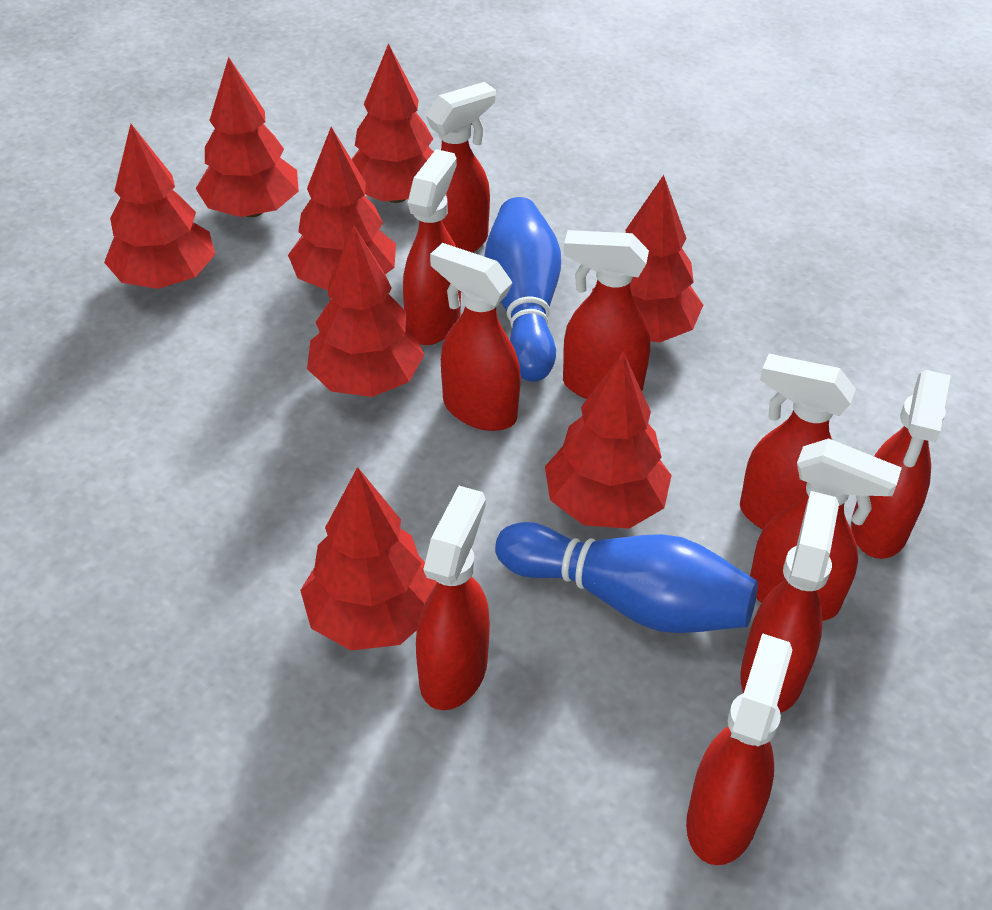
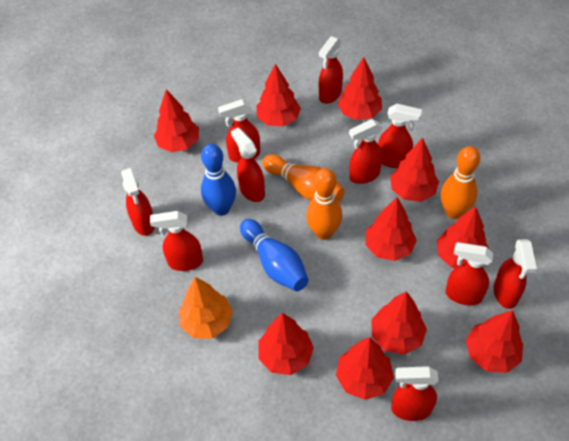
orange bowling pin: none = 0 -> [262,154,345,202] [306,168,342,240] [441,146,480,219] = 3
orange tree: none = 0 -> [179,277,233,339] = 1
red tree: [104,124,215,289] [196,57,299,217] [288,127,396,291] [300,467,437,651] [307,226,424,397] [352,43,434,203] [545,351,672,529] [592,175,703,343] = 8 -> [154,89,199,152] [257,64,301,126] [258,313,314,375] [336,337,394,400] [337,57,382,120] [366,197,417,261] [371,291,427,355] [390,138,439,202] [437,206,489,268] [466,310,523,373] = 10

